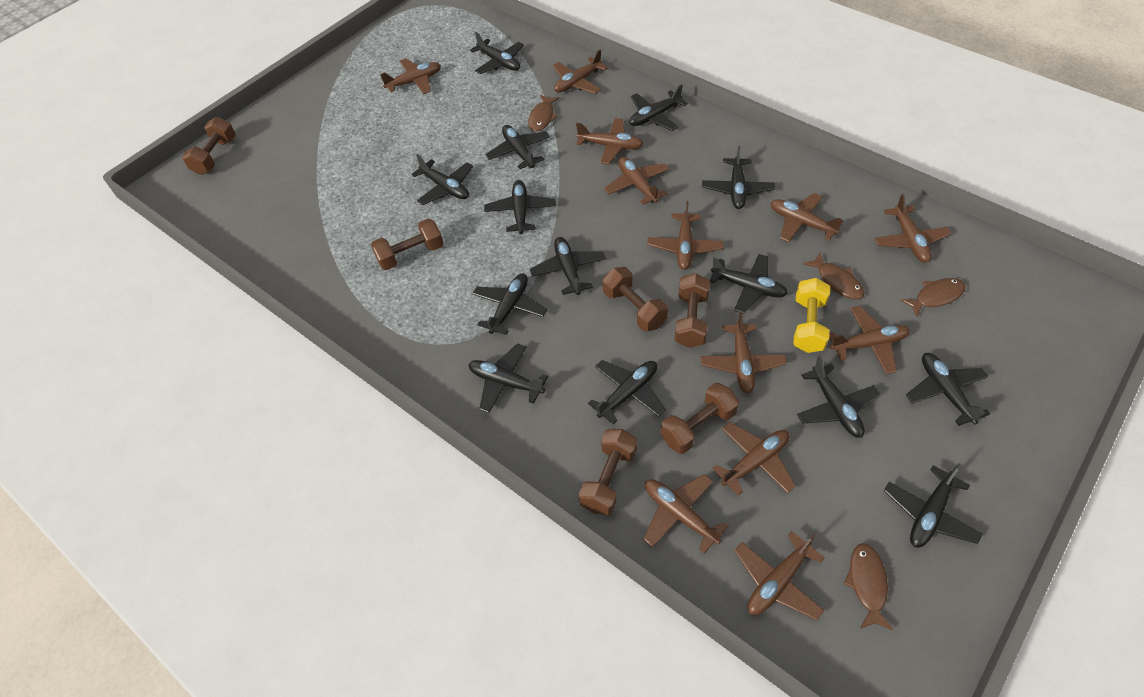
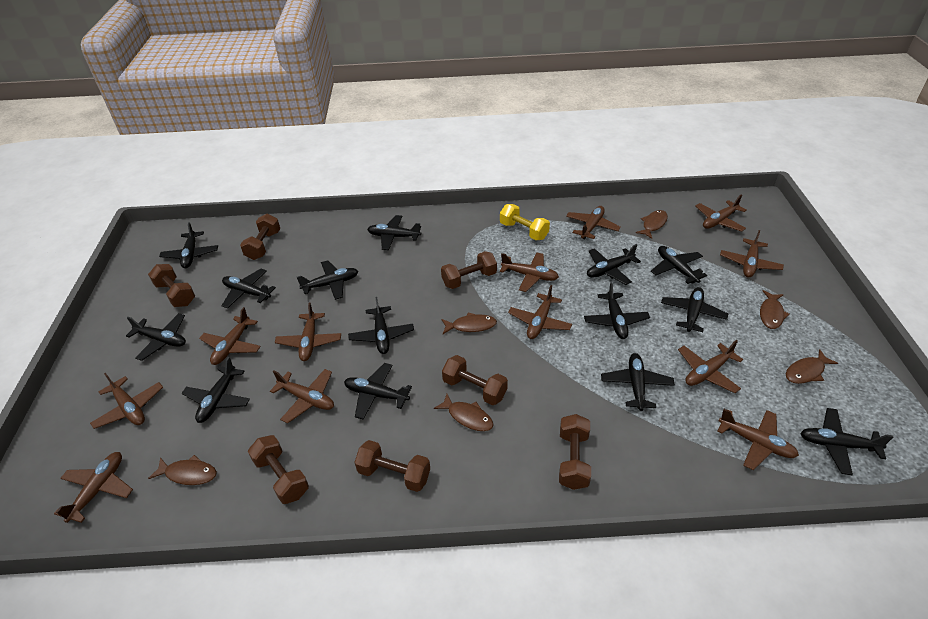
brown dumbbell: [182,117,236,175] [371,219,444,270] [579,429,637,515] [603,267,668,331] [660,383,739,454] [675,273,710,348] = 6 -> [148,264,195,307] [240,214,280,260] [248,435,309,504] [355,440,430,492] [441,251,497,289] [442,355,508,405] [559,414,591,490] = 7
brown fish: [528,95,559,132] [803,252,864,299] [844,543,894,630] [900,278,965,317] = 4 -> [148,455,217,485] [434,394,494,431] [441,312,497,334] [636,210,668,239] [760,290,790,329] [786,349,838,384] = 6

